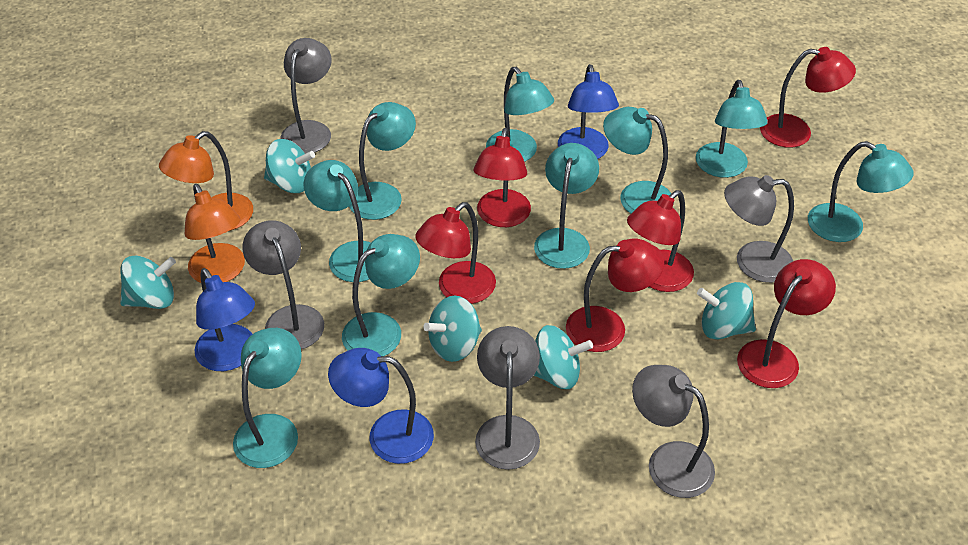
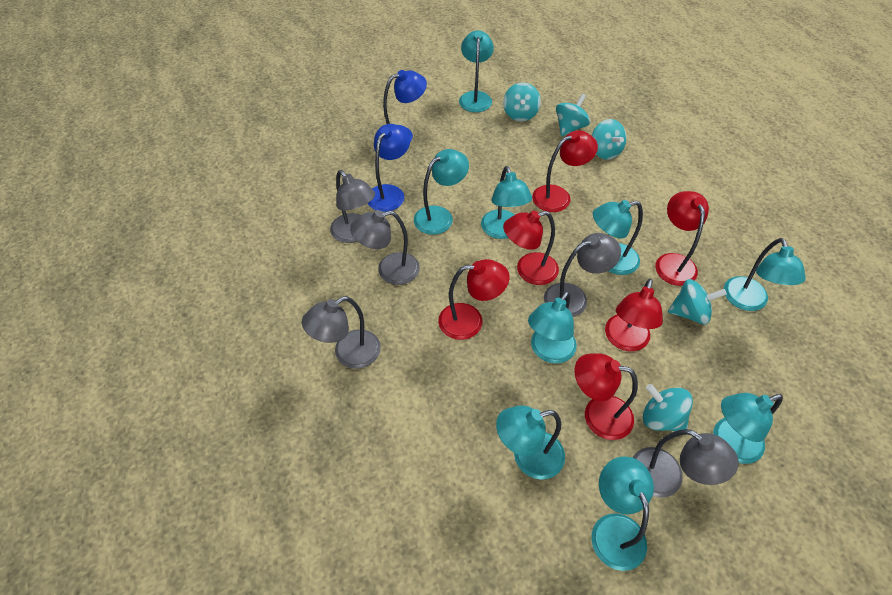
blue lamp: [194,268,255,371] [328,348,434,464] [558,64,619,159] = 3 -> [368,124,410,212] [383,70,427,142] = 2
orange lamp: [159,131,253,230] [185,184,245,283] = 2 -> none = 0

